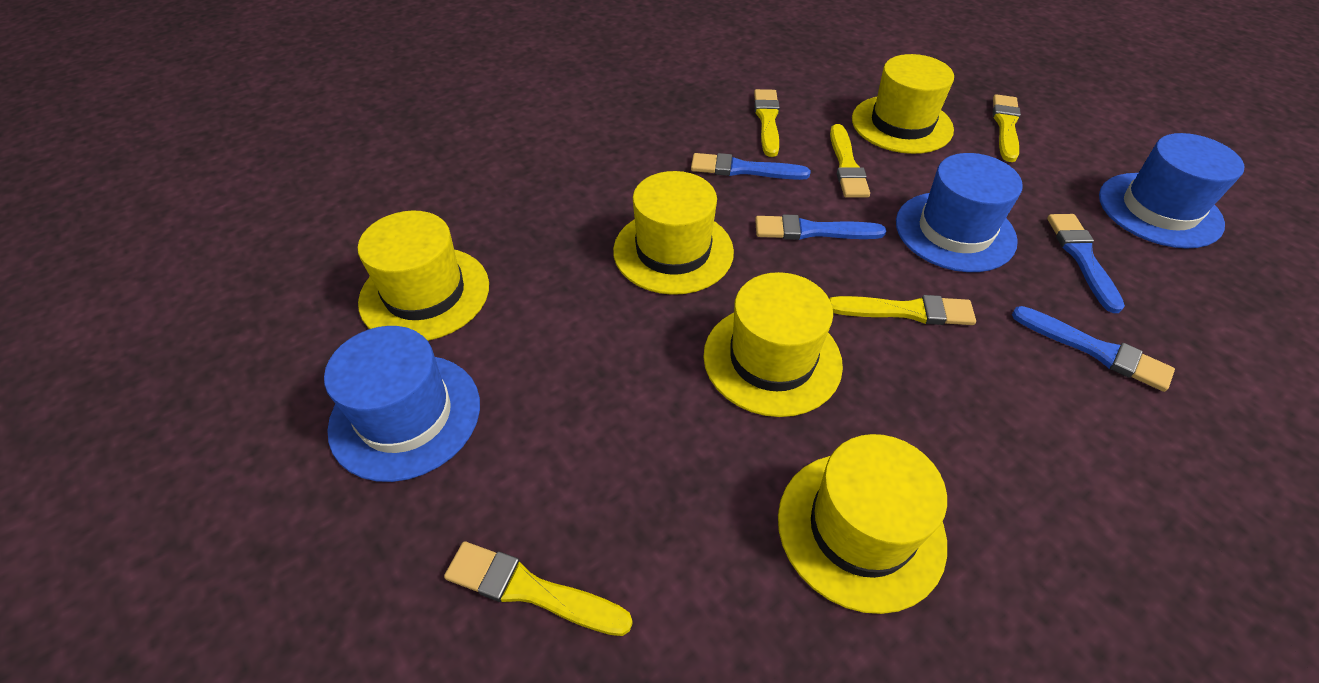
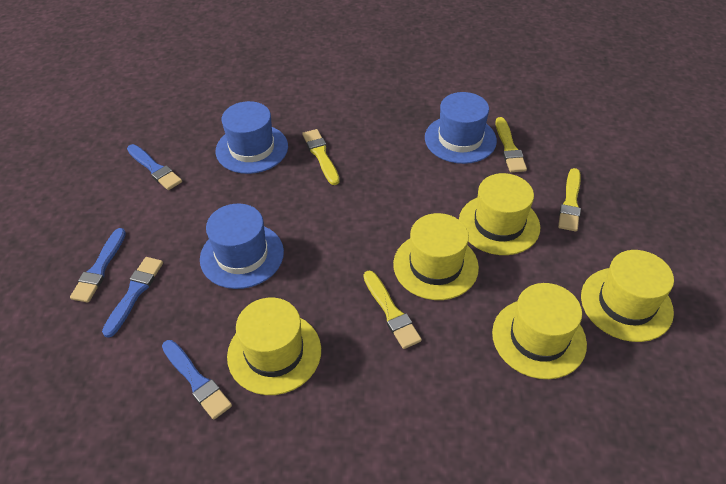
yellow brush: [444,541,633,636] [754,89,780,157] [829,295,976,325] [830,124,870,198] [993,94,1021,162] = 5 -> [302,129,340,185] [364,271,422,349] [496,117,527,172] [558,168,581,232] = 4

